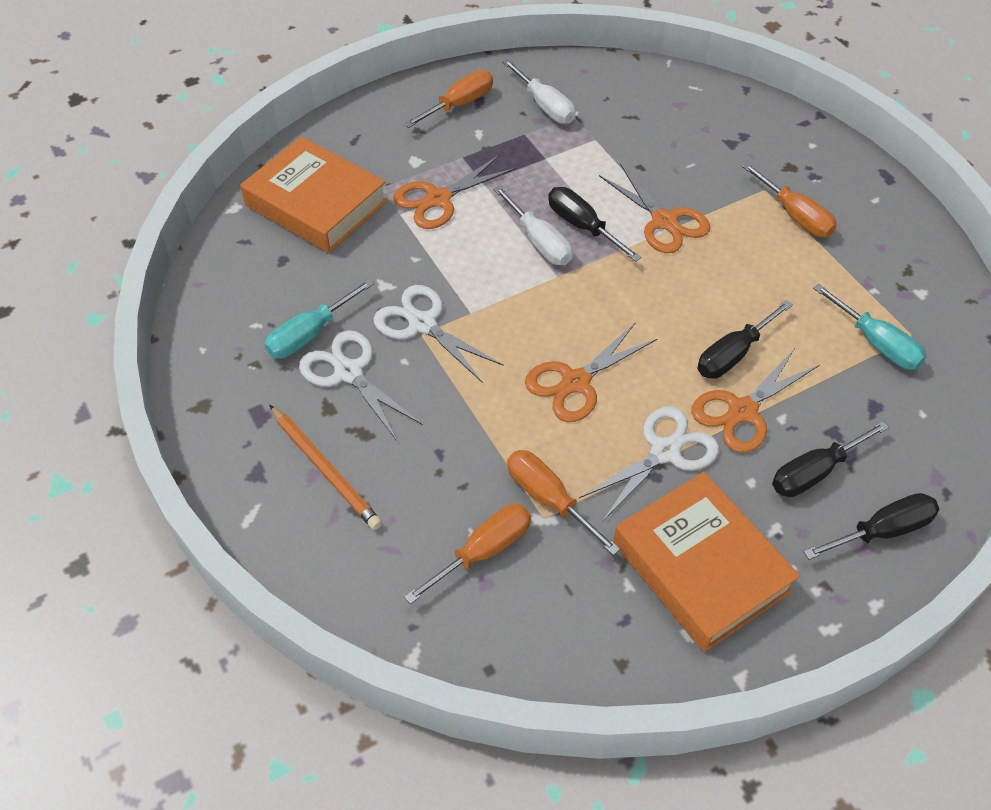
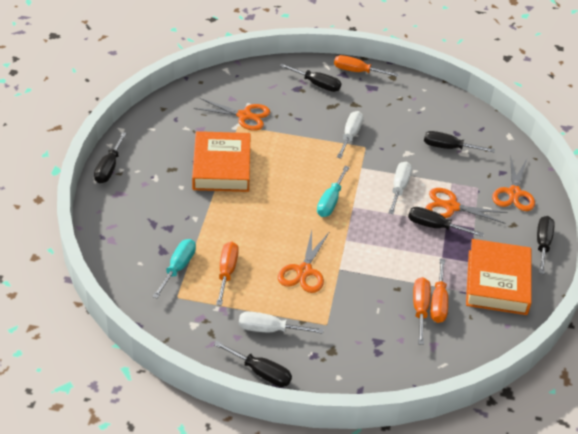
black screwdriver: [548,187,641,262] [697,300,793,379] [772,421,890,497] [803,493,939,560] = 4 -> [94,132,127,183] [214,341,292,387] [280,64,341,92] [408,207,484,237] [424,131,495,152] [537,216,555,274] = 6
orange pencil: [269,405,382,530] = 1 -> none = 0
white scissors: [299,330,423,441] [373,285,504,382] [579,406,719,521] = 3 -> none = 0
white screwdriver: [493,185,572,265] [502,59,576,124] = 2 -> [239,311,324,334] [337,111,363,158] [389,161,412,214] = 3

